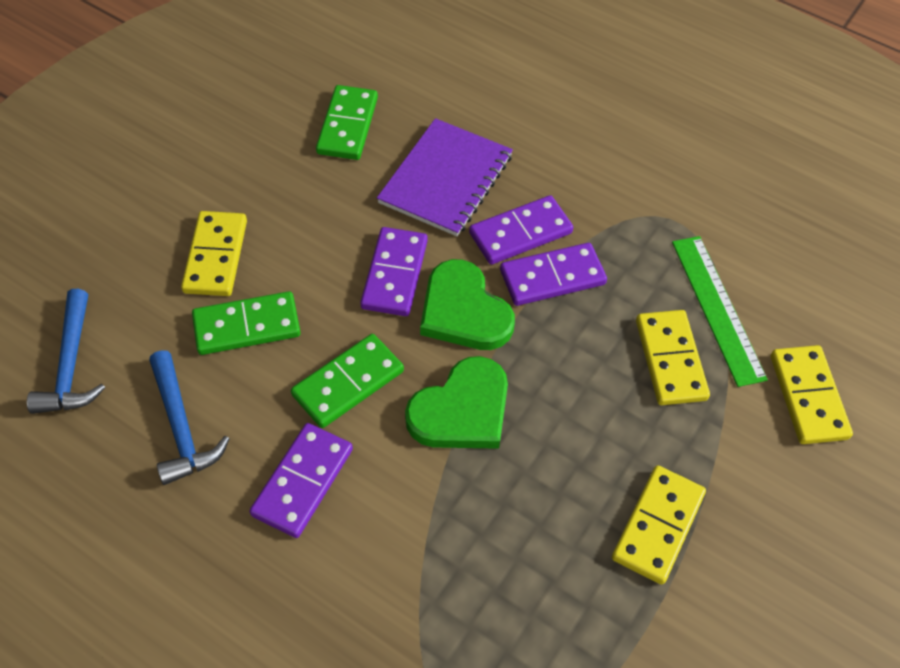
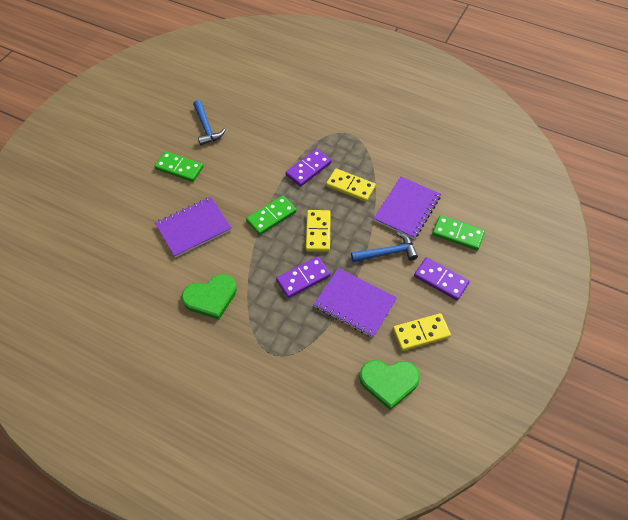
green ruler: [672,236,768,387] = 1 -> none = 0
purple domino: [250,423,353,538] [360,227,428,316] [469,195,573,265] [500,243,607,306] = 4 -> [276,257,331,298] [286,149,331,187] [414,257,469,300] = 3
purple notebook: [377,118,513,236] = 1 -> [155,197,232,258] [314,268,397,338] [373,177,441,239] = 3
yellow domino: [181,211,247,296] [612,465,706,585] [636,310,710,405] [771,345,853,444] = 4 -> [306,210,331,252] [326,169,376,202] [393,313,451,351] = 3

